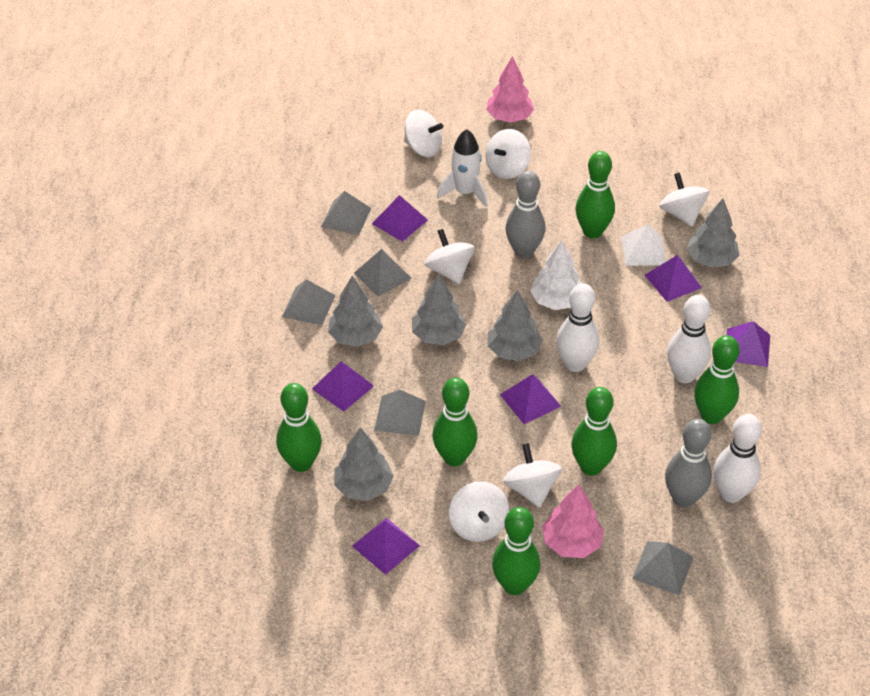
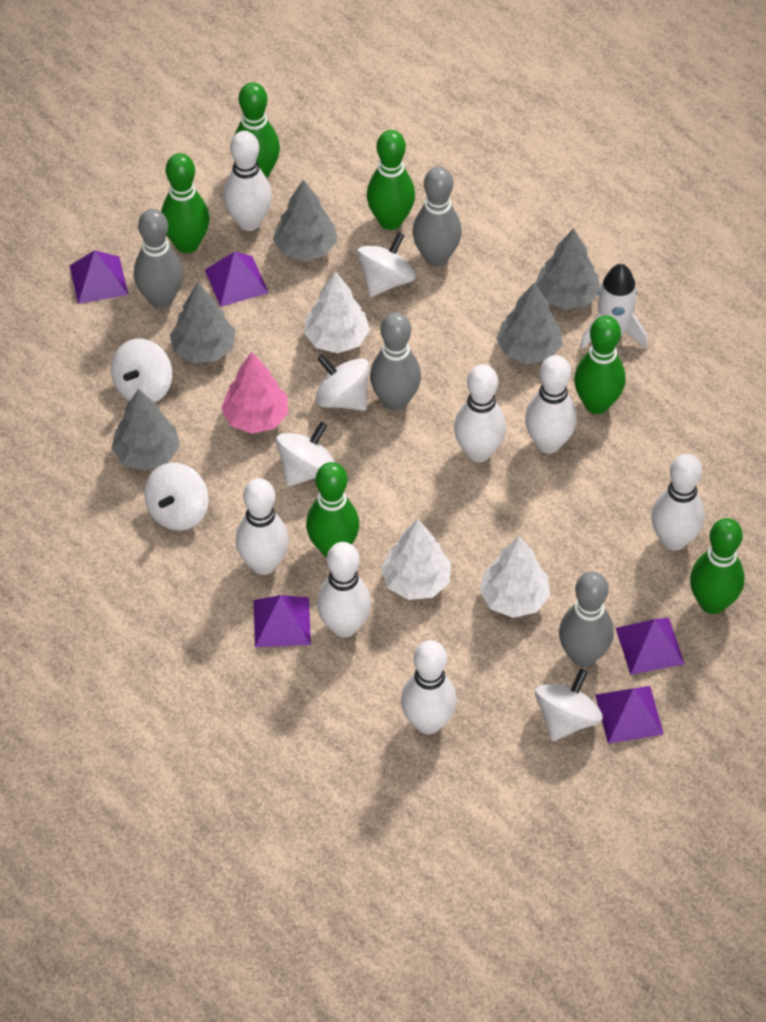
grey bowling pin: [505,171,545,258] [665,419,712,508] = 2 -> [134,209,183,308] [370,312,421,411] [413,167,462,267] [559,572,614,667] = 4
grey pyramid: [282,279,335,325] [321,191,371,235] [354,249,411,297] [374,389,426,436] [632,541,694,595] = 5 -> none = 0
pink tree: [486,56,534,123] [542,484,604,558] = 2 -> [221,352,288,434] = 1
purple pyramid: [312,361,374,412] [352,518,420,575] [372,195,428,242] [500,374,561,424] [644,255,702,302] [727,321,770,367] = 6 -> [70,250,128,304] [205,252,269,307] [254,595,311,647] [595,686,664,744] [616,618,685,675] = 5
white bowling pin: [556,283,599,372] [667,295,711,383] [714,414,762,503] = 3 -> [223,131,272,231] [236,478,289,575] [317,542,371,637] [401,640,457,734] [454,364,506,462] [525,355,577,453] [651,454,705,551] = 7
white pyramid: [621,224,666,266] = 1 -> none = 0
white tree: [530,240,582,310] = 1 -> [304,271,370,353] [381,519,451,600] [479,536,550,618] = 3

